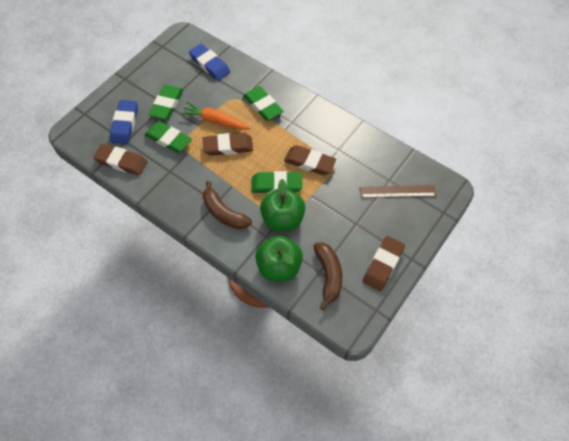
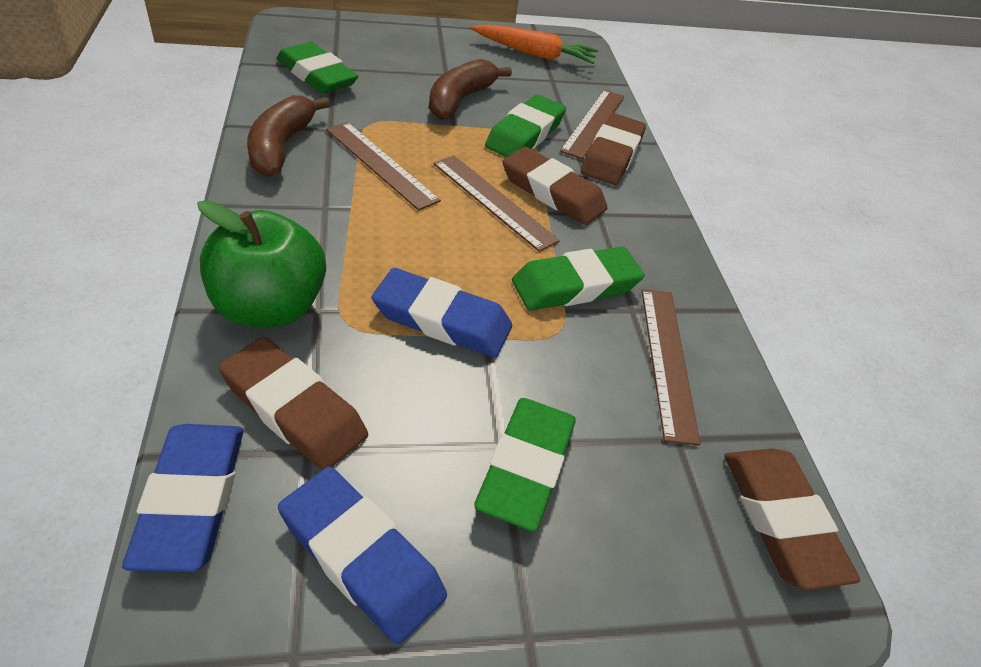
blue eraser: [110,100,138,144] [189,44,230,81] = 2 -> [122,424,243,572] [278,467,447,645] [372,268,512,357] = 3
brown ruler: [360,185,436,198] = 1 -> [326,122,441,211] [433,155,560,252] [560,90,624,159] [642,289,701,445] = 4
green apple: [255,235,303,281] [260,179,305,232] = 2 -> [197,200,326,328] = 1

